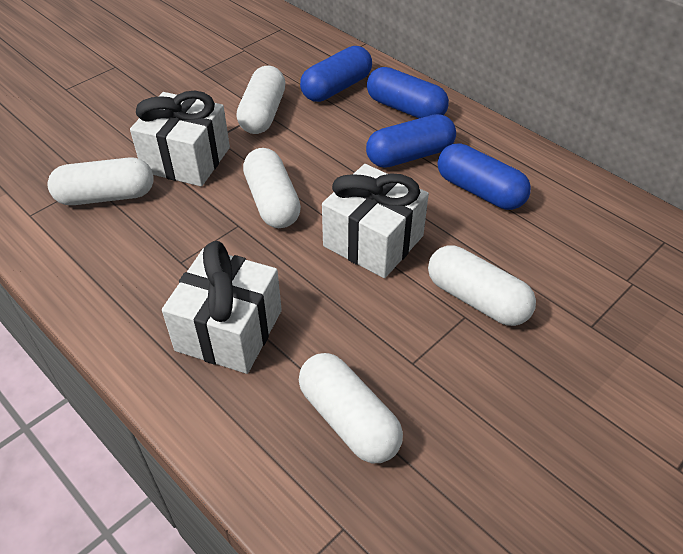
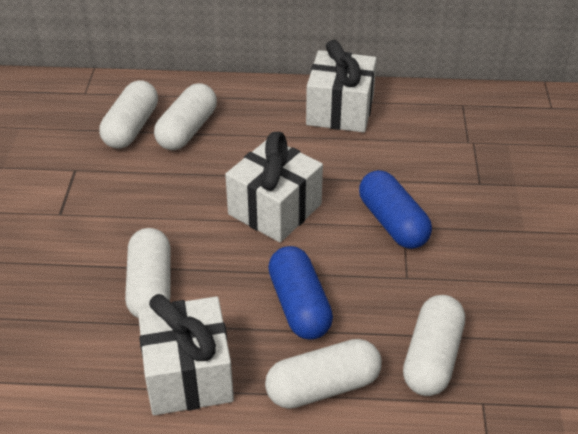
blue capsule: [300,46,372,102] [366,114,456,168] [367,67,449,118] [438,143,531,210] = 4 -> [268,246,333,340] [359,170,432,249] = 2

